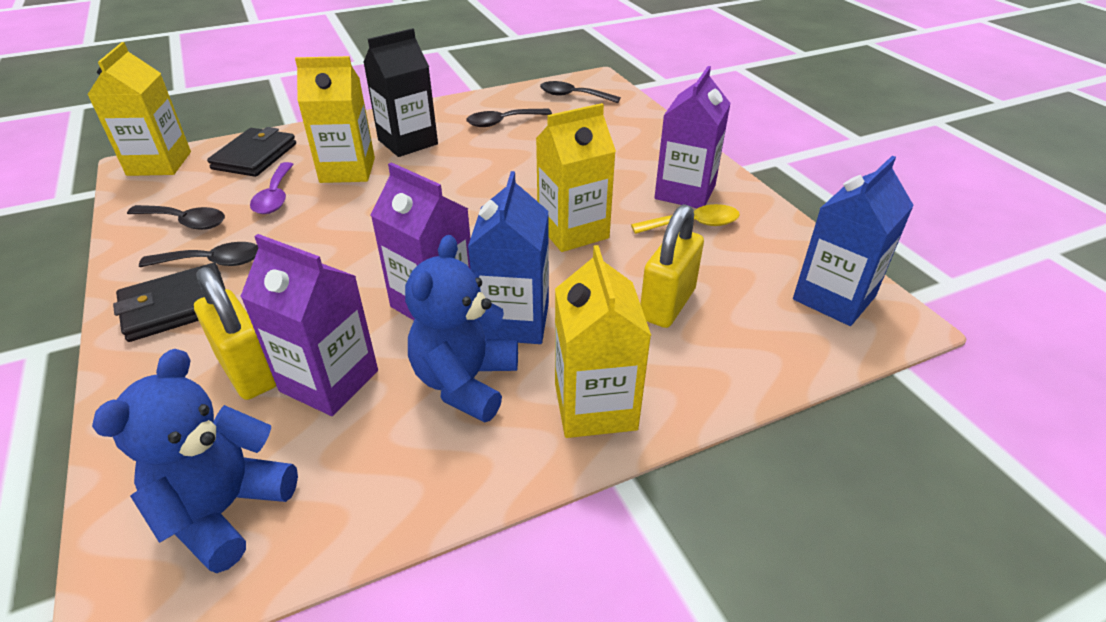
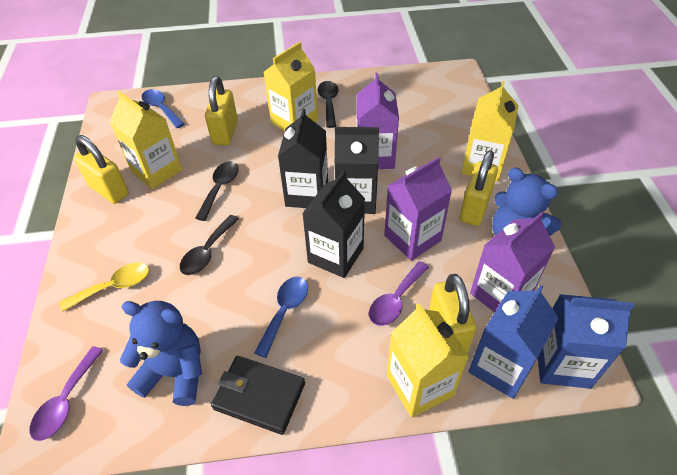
black carton: [363,28,438,157] = 1 -> [278,109,328,208] [302,170,365,278] [335,127,379,214] = 3
black spoon: [127,205,225,230] [139,242,258,267] [466,109,552,127] [540,81,621,103] = 4 -> [180,215,239,275] [195,161,239,221] [318,81,339,128] = 3
black wallet: [113,263,225,342] [207,127,296,177] = 2 -> [211,356,305,435] = 1
blue spoon: none = 0 -> [142,89,184,128] [254,276,308,358] = 2
purple spoon: [250,162,294,214] = 1 -> [30,346,104,441] [369,261,429,326] = 2
yellow padlock: [194,267,276,400] [640,204,704,328] = 2 -> [73,135,129,204] [205,76,238,146] [429,274,477,352] [460,150,498,226] = 4

